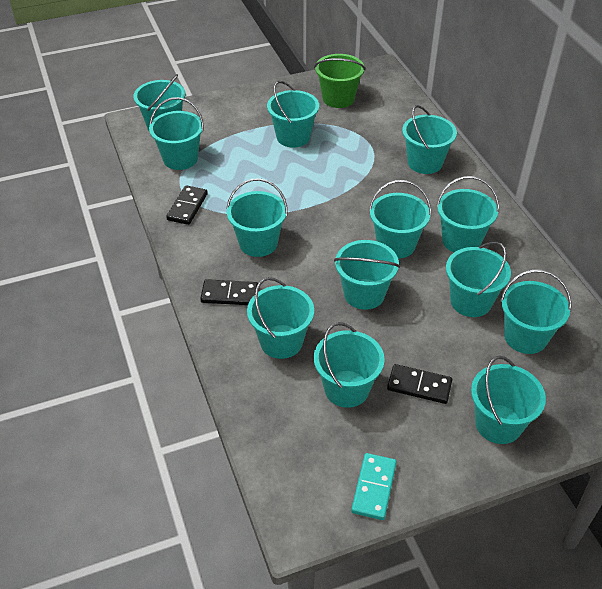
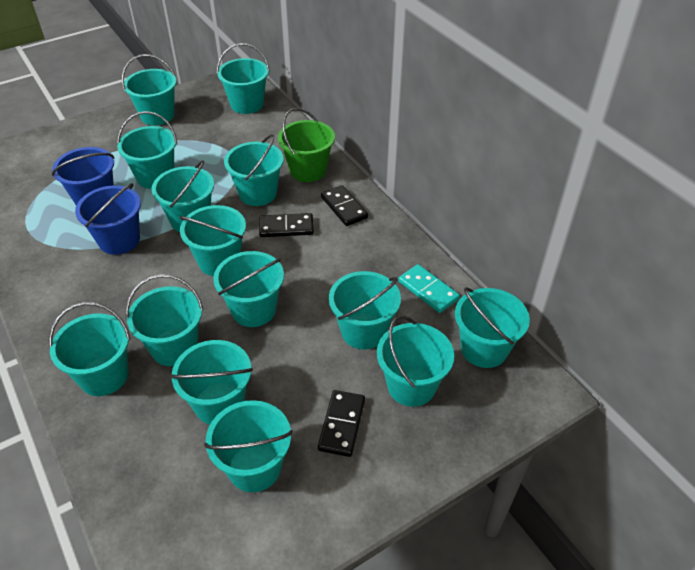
blue bucket: none = 0 -> [52,147,114,205] [75,183,141,255] = 2
turquoise bucket: [133,74,185,131] [149,97,204,170] [226,179,288,257] [247,277,314,359] [267,81,319,148] [314,322,385,408] [334,240,400,310] [369,180,431,259] [402,105,457,174] [436,176,499,252] [446,242,511,317] [471,356,546,444] [500,270,572,354] = 13 -> [49,302,131,396] [117,111,177,189] [122,54,177,126] [126,274,203,366] [152,160,214,232] [170,340,253,425] [179,205,246,276] [204,400,293,492] [213,251,284,327] [217,43,270,114] [224,134,284,206] [329,271,401,350] [377,316,454,407] [455,287,530,368] = 14

